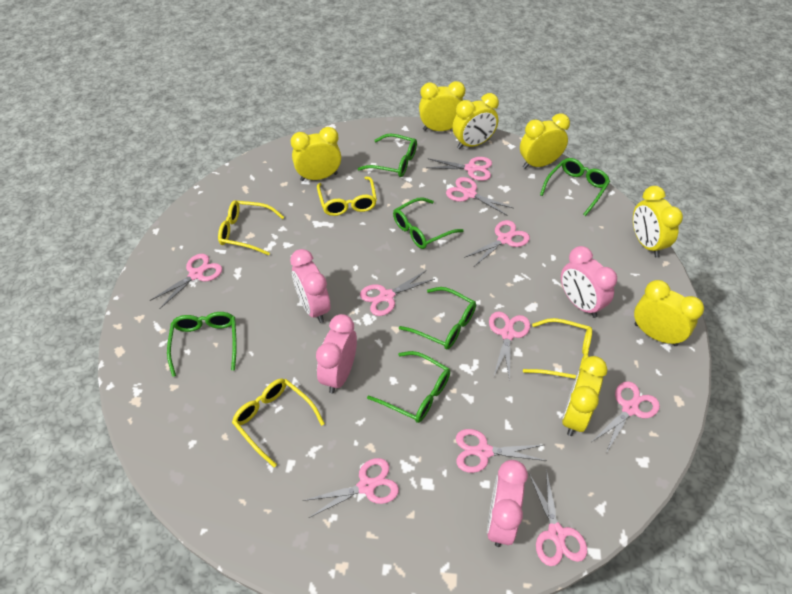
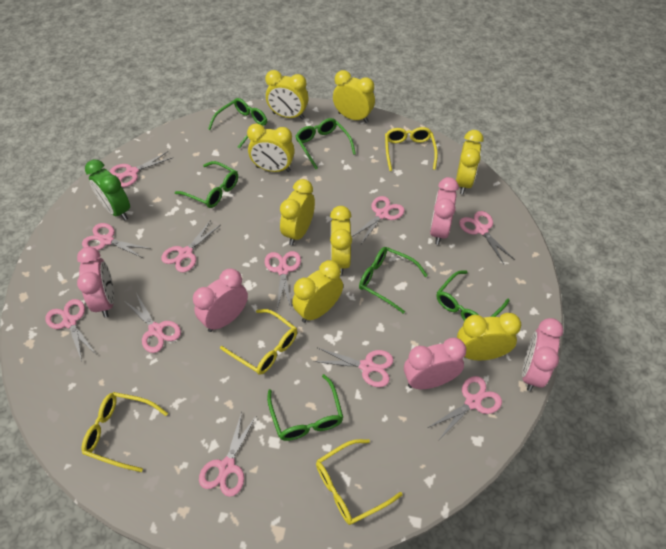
green clock: none = 0 -> [85,160,130,220] = 1
pink clock: [290,249,331,323] [316,314,357,393] [487,460,528,547] [561,246,617,318] = 4 -> [77,247,114,318] [193,269,248,332] [404,338,466,389] [430,177,459,245] [522,318,564,391] = 5
pink scissors: [150,254,222,309] [303,458,399,518] [360,270,435,316] [426,157,492,181] [446,177,513,216] [456,429,547,473] [464,220,530,266] [489,311,530,382] [529,469,587,566] [592,381,660,453] = 10 -> [45,299,97,361] [82,223,151,258] [110,151,173,187] [124,293,181,353] [161,220,221,272] [199,412,257,497] [265,251,301,309] [313,348,393,387] [352,196,404,244] [428,376,502,441] [459,211,515,264] = 11
yellow clock: [291,127,341,181] [419,81,465,131] [453,93,499,149] [520,113,570,169] [562,356,608,436] [633,186,683,257] [634,280,704,346] = 7 -> [247,123,295,172] [265,70,309,119] [280,179,315,245] [292,260,343,323] [330,206,352,275] [333,70,375,123] [456,130,483,194] [457,313,521,360] = 8

